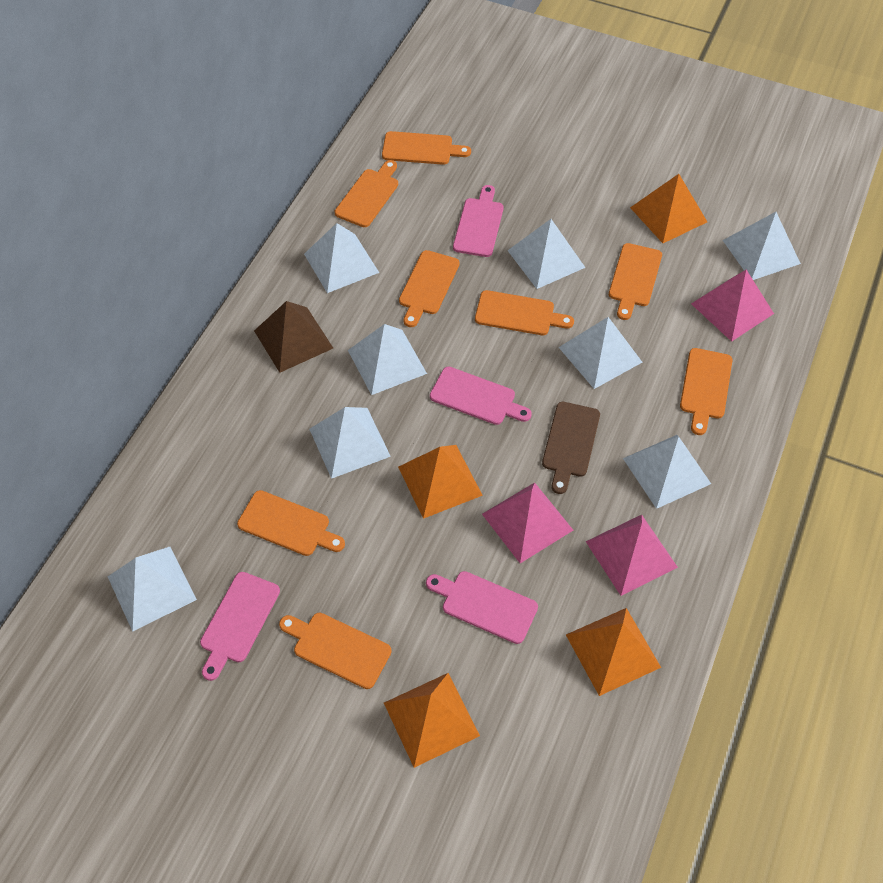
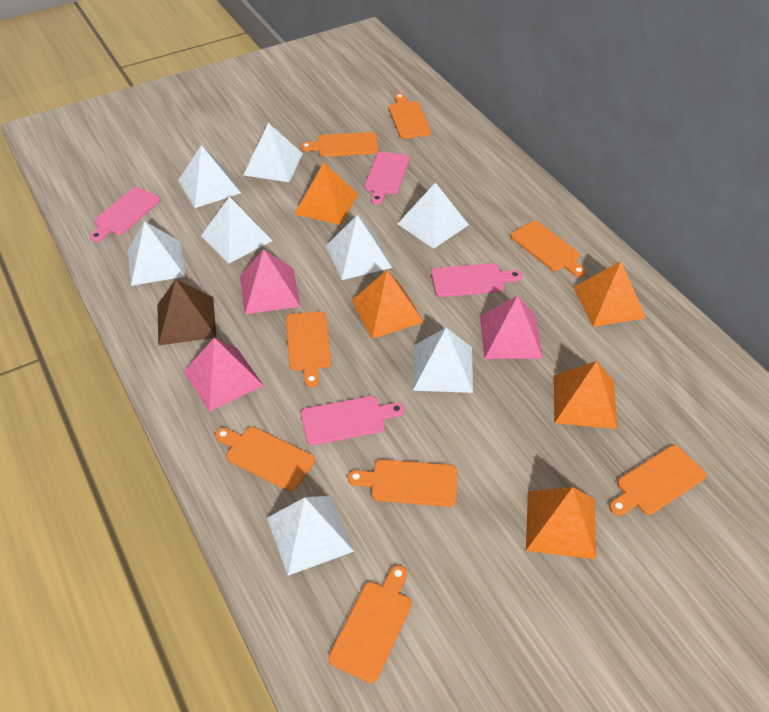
brown cutting board: [542,402,600,494] = 1 -> none = 0
orange pyramid: [384,673,480,768] [398,445,483,519] [566,608,661,696] [630,174,707,243] = 4 -> [294,163,358,225] [351,270,424,339] [526,487,596,559] [554,361,617,429] [573,261,646,327] = 5

